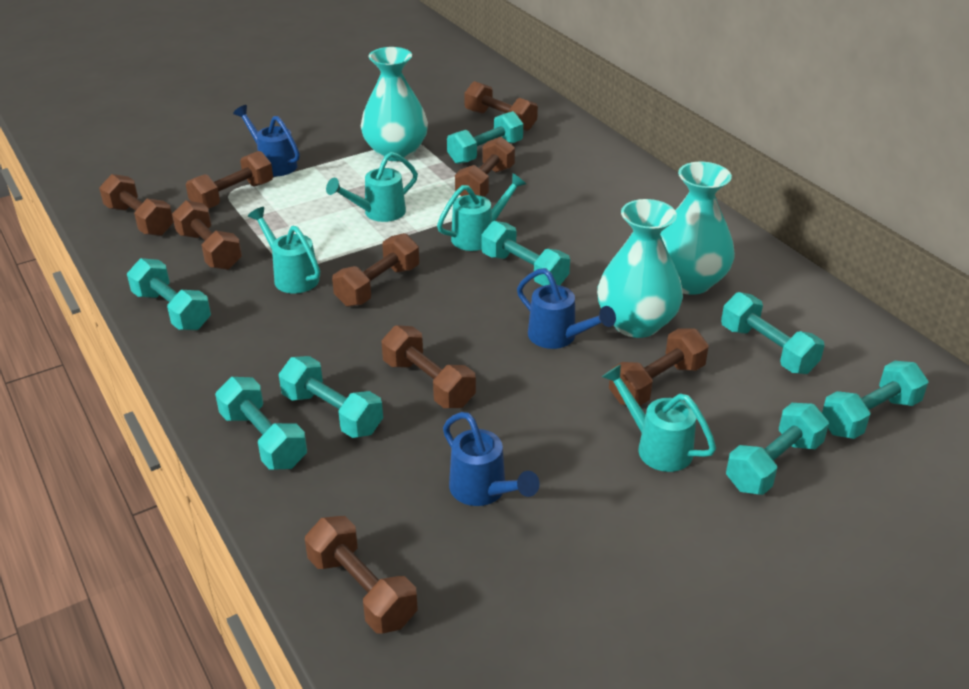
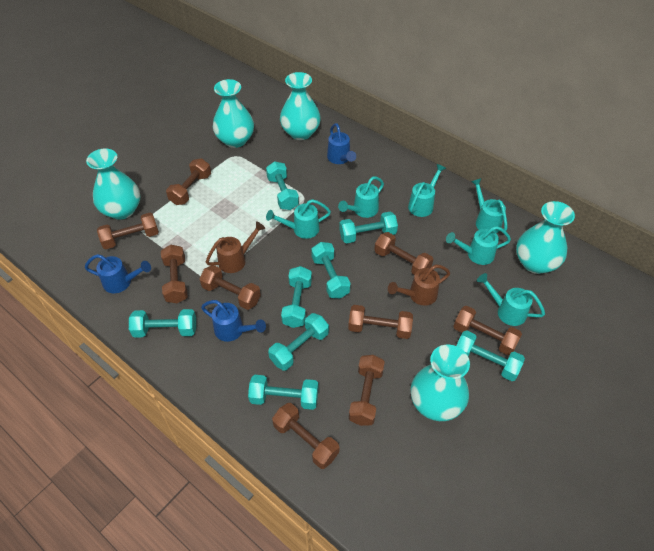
brown watering can: none = 0 -> [206,221,265,273] [388,264,450,306] = 2
turquoise vase: [361,47,428,161] [597,199,683,338] [660,162,735,295] = 3 -> [86,148,140,220] [213,79,254,148] [280,72,321,140] [411,345,470,421] [516,201,575,274] = 5
turquoise watering can: [248,207,320,294] [326,152,418,222] [437,173,526,251] [602,364,716,472] = 4 -> [266,199,331,239] [338,176,384,218] [408,164,446,217] [446,226,511,265] [471,178,507,233] [477,273,545,326] = 6

